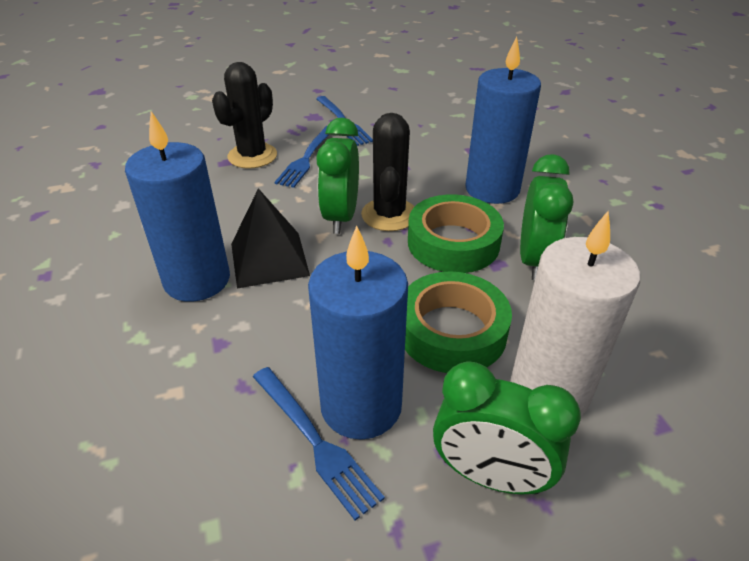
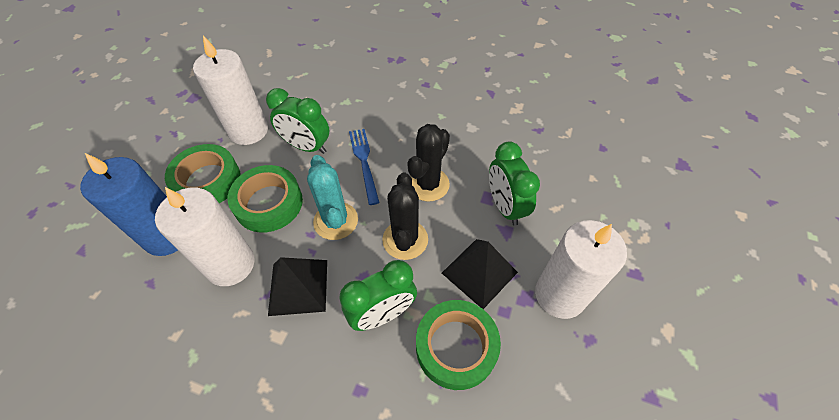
black pyramid: [231,188,310,288] = 1 -> [268,257,327,316] [442,239,518,309] = 2
blue candle: [125,111,230,302] [308,226,408,440] [465,37,541,204] = 3 -> [80,153,178,256] = 1
blue fork: [253,367,385,520] [274,126,329,188] [316,96,373,146] = 3 -> [349,129,380,205] = 1
green tape: [405,272,512,373] [408,194,504,273] = 2 -> [165,144,241,203] [228,165,303,233] [416,300,501,390] = 3
turquoise cactus: none = 0 -> [307,155,358,240] = 1
white candle: [510,211,640,416] = 1 -> [155,187,255,286] [193,36,268,145] [535,220,627,319] = 3

